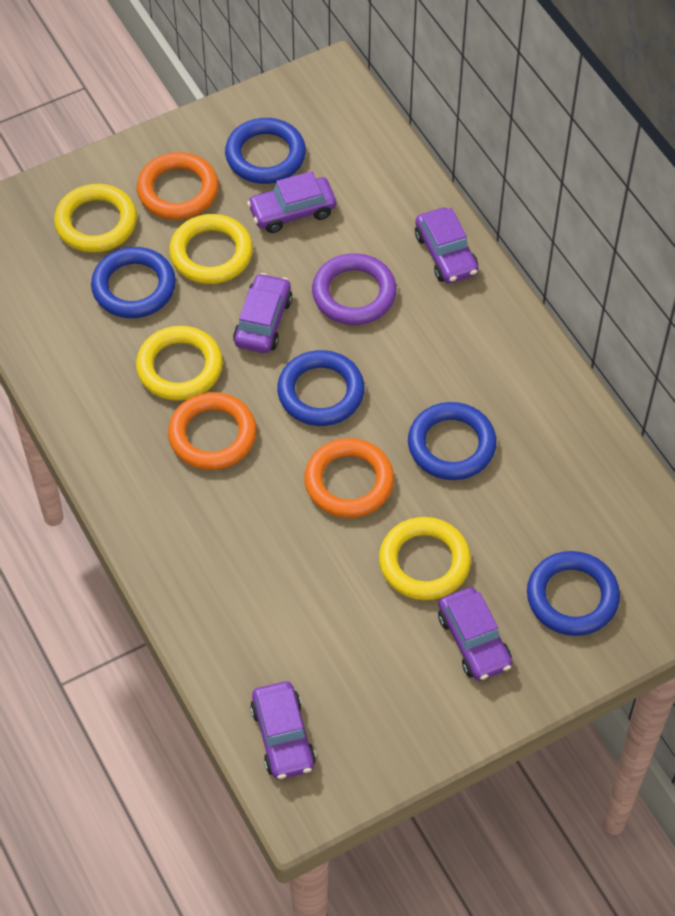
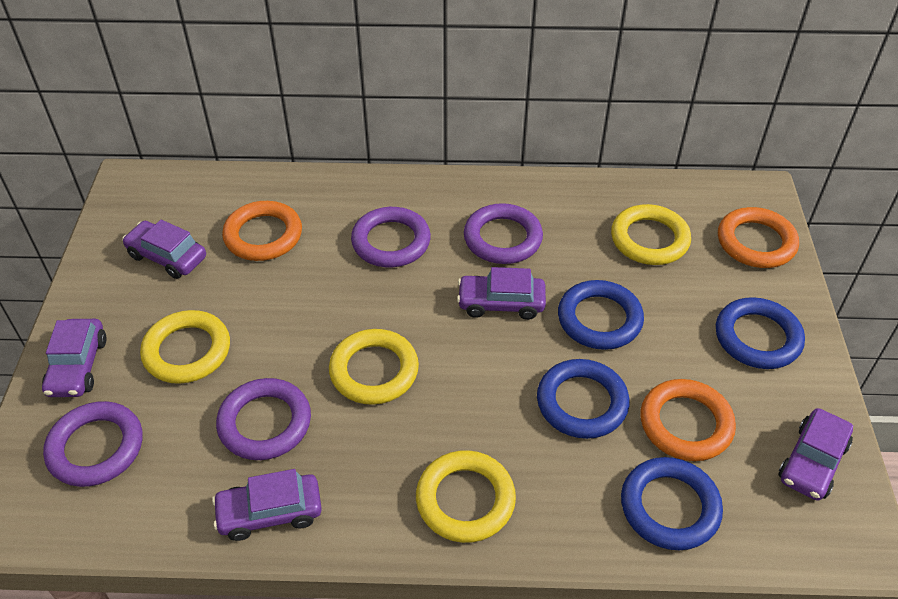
blue ring: [91,247,176,318] [225,118,306,184] [277,350,365,426] [408,402,497,480] [527,551,620,636] = 5 -> [537,359,630,439] [558,280,644,350] [621,457,723,550] [716,297,805,369] = 4
purple ring: [312,253,397,325] = 1 -> [43,401,143,487] [216,378,311,460] [351,207,431,267] [464,203,543,264] = 4

